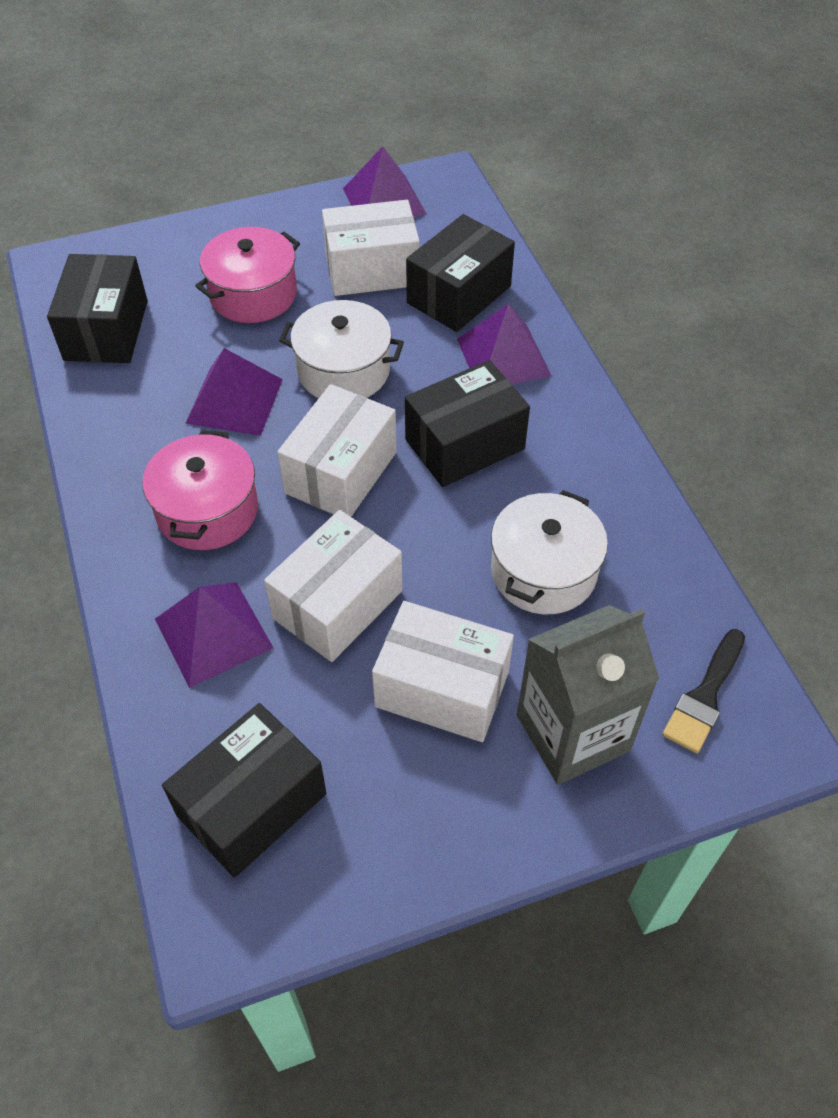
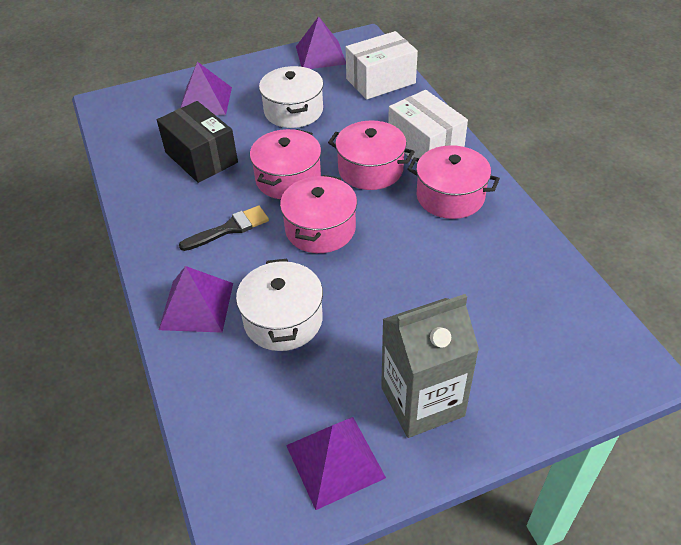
black box: [47,254,148,363] [162,703,327,878] [405,360,530,487] [406,214,515,332] = 4 -> [157,101,238,183] = 1
pink pot: [142,430,258,550] [195,227,300,323] = 2 -> [250,129,321,199] [280,175,357,253] [328,120,415,190] [407,145,500,219] = 4
white box: [264,510,403,662] [277,384,397,517] [322,200,420,296] [372,601,514,742] = 4 -> [346,31,418,100] [388,90,468,163] = 2

